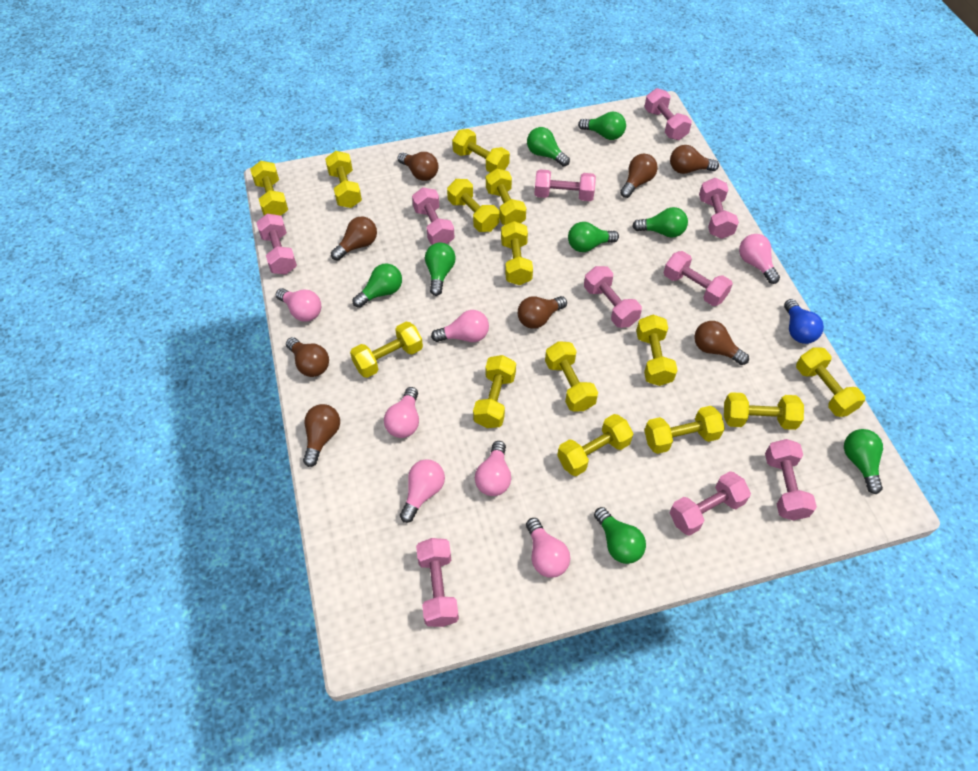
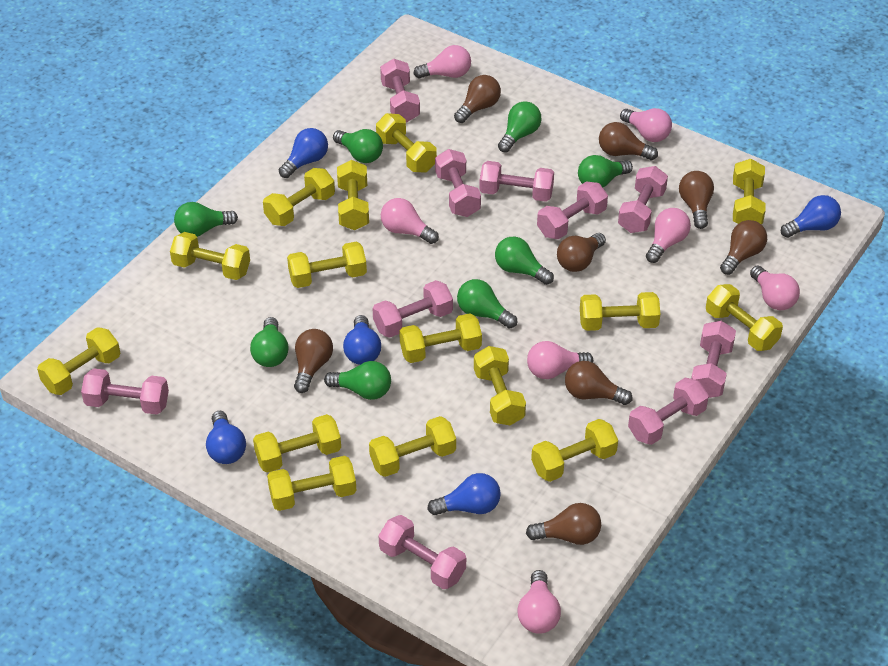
blue light bulb: [784,299,824,344] = 1 -> [206,411,246,464] [279,128,328,178] [343,315,381,365] [427,473,501,515] [781,195,841,238] = 5
yellow dumbbell: [250,161,288,216] [325,151,362,208] [350,322,423,378] [447,179,500,232] [452,129,510,173] [473,355,516,428] [486,168,526,225] [501,221,533,285] [545,341,598,411] [557,414,634,476] [636,315,678,386] [644,406,725,454] [724,392,804,430] [796,347,865,417] = 14 -> [37,327,120,395] [170,232,250,280] [253,414,341,473] [263,168,335,226] [267,456,357,511] [287,242,367,288] [337,160,369,230] [369,416,456,477] [376,113,437,172] [399,313,482,363] [474,346,526,425] [531,419,618,482] [580,292,660,331] [706,284,783,351] [733,159,766,224] = 15

